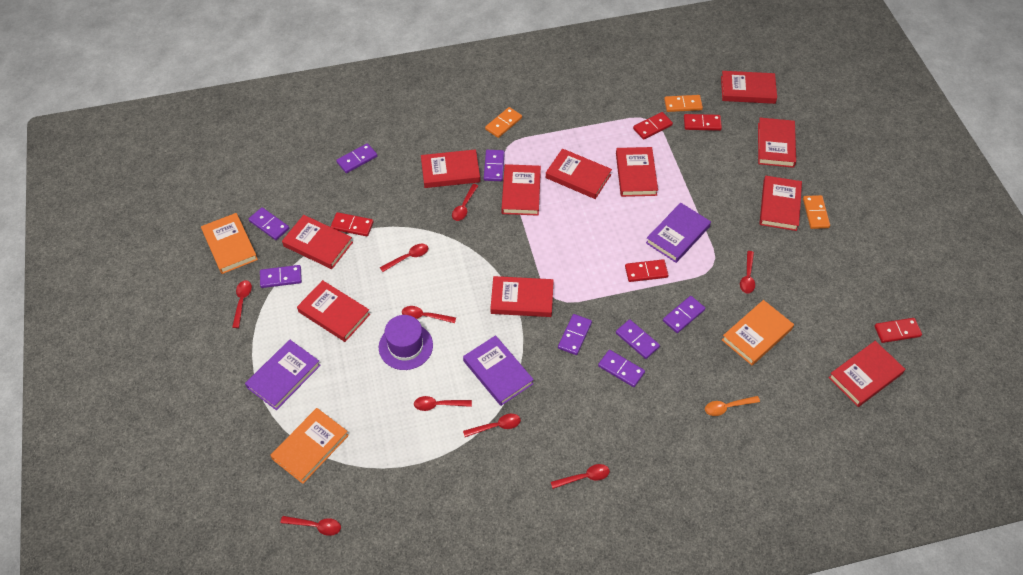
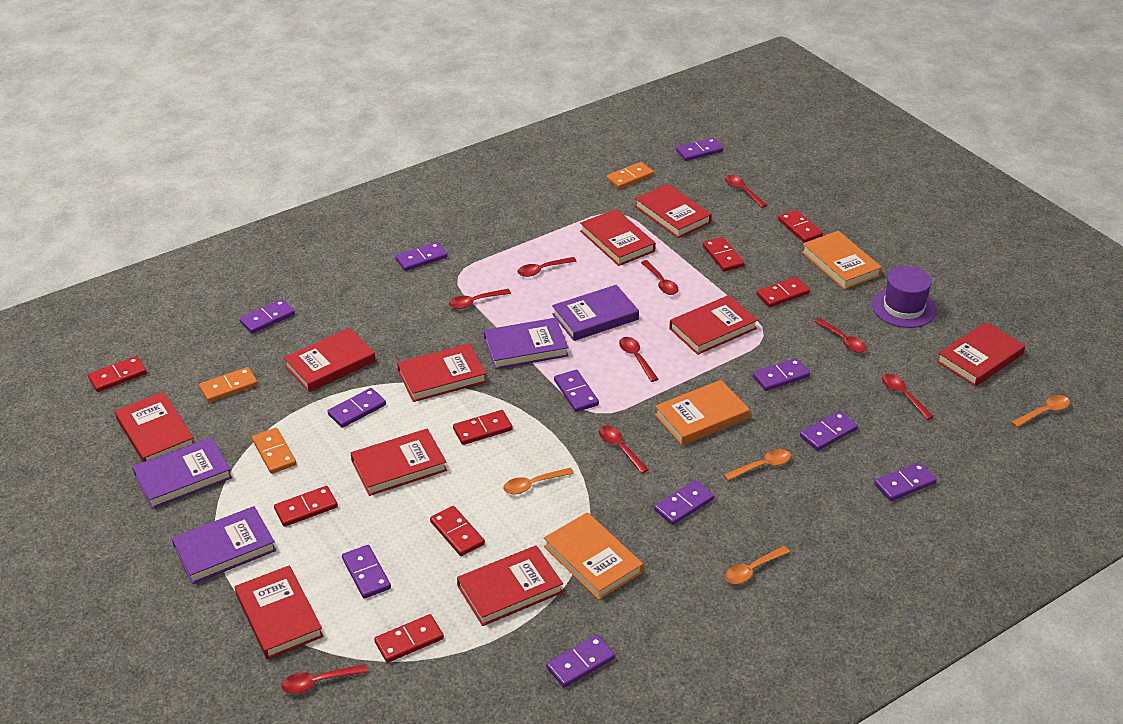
orange spoon: [705,396,760,416] = 1 -> [503,467,574,494] [724,449,791,481] [725,546,790,584] [1011,395,1070,428] = 4
purple book: [245,340,321,410] [463,335,534,406] [646,203,711,263] = 3 -> [132,437,232,509] [172,506,276,584] [484,318,569,369] [552,285,639,341] = 4
purple domino: [249,207,289,240] [260,265,302,288] [336,143,377,173] [484,150,505,181] [558,314,592,355] [598,350,645,387] [616,319,660,359] [663,296,705,333] = 8 -> [240,299,295,334] [327,388,386,428] [342,545,391,599] [395,242,448,271] [546,635,615,688] [554,370,599,412] [654,480,714,525] [676,138,723,161] [753,358,810,391] [800,411,858,451] [874,462,937,501] = 11
red book: [282,215,353,269] [297,280,370,342] [421,149,480,188] [490,276,554,317] [502,164,541,216] [546,148,612,199] [616,147,658,197] [721,71,777,104] [758,118,796,168] [759,176,802,231] [828,341,905,407] = 11 -> [115,392,194,462] [235,565,323,659] [283,328,375,392] [351,429,447,496] [397,344,487,402] [457,545,563,626] [580,209,656,266] [635,184,712,238] [669,295,758,355] [936,322,1025,387] = 10
red domino: [331,212,374,236] [625,259,668,282] [633,112,673,140] [684,114,722,131] [875,318,922,343] = 5 -> [88,356,147,392] [274,486,338,527] [374,614,444,663] [430,506,485,556] [453,410,513,445] [703,237,745,272] [757,277,810,307] [778,210,823,243] = 8

